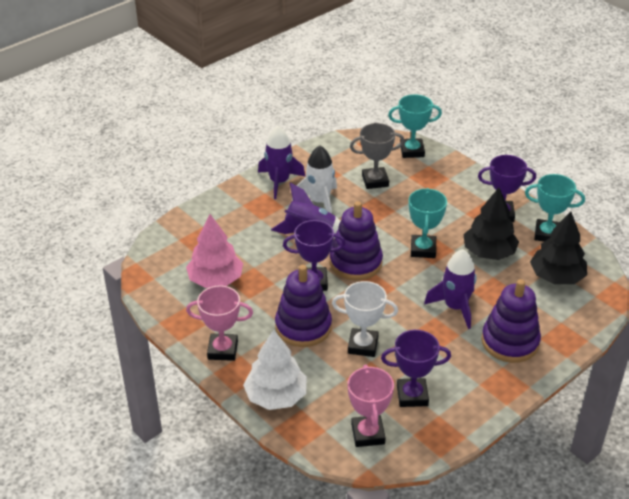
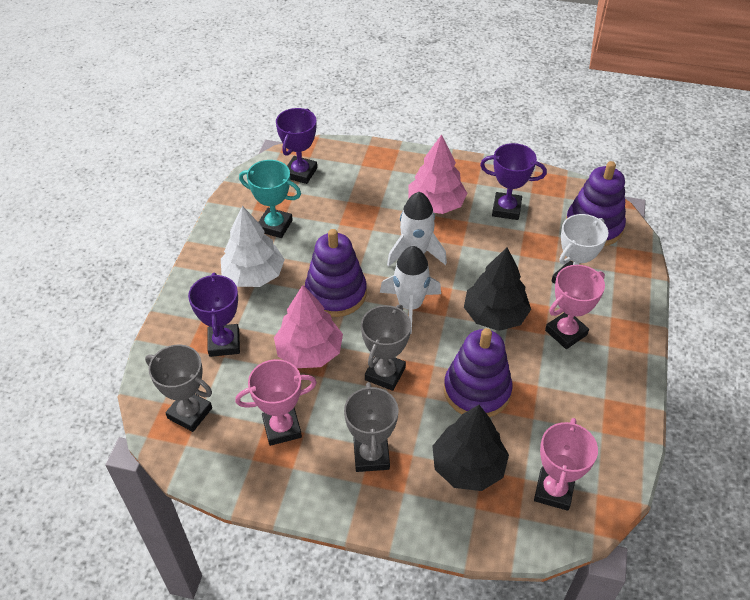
grey trophy: [350,123,404,189] = 1 -> [145,344,212,432] [344,382,398,472] [361,305,411,391] = 3
pink tree: [186,214,243,288] = 1 -> [274,285,343,368] [408,134,468,214] = 2
pink trophy: [186,286,253,361] [348,365,394,447] = 2 -> [235,359,317,446] [534,418,598,511] [545,265,605,349] = 3
purple rocket: [258,126,305,199] [271,182,340,238] [424,249,477,329] = 3 -> none = 0
turquoise trophy: [388,94,442,158] [409,188,447,258] [525,174,585,242] = 3 -> [239,160,301,238] = 1
white rocket: [292,145,337,214] = 1 -> [380,246,441,334] [387,192,447,267] = 2

